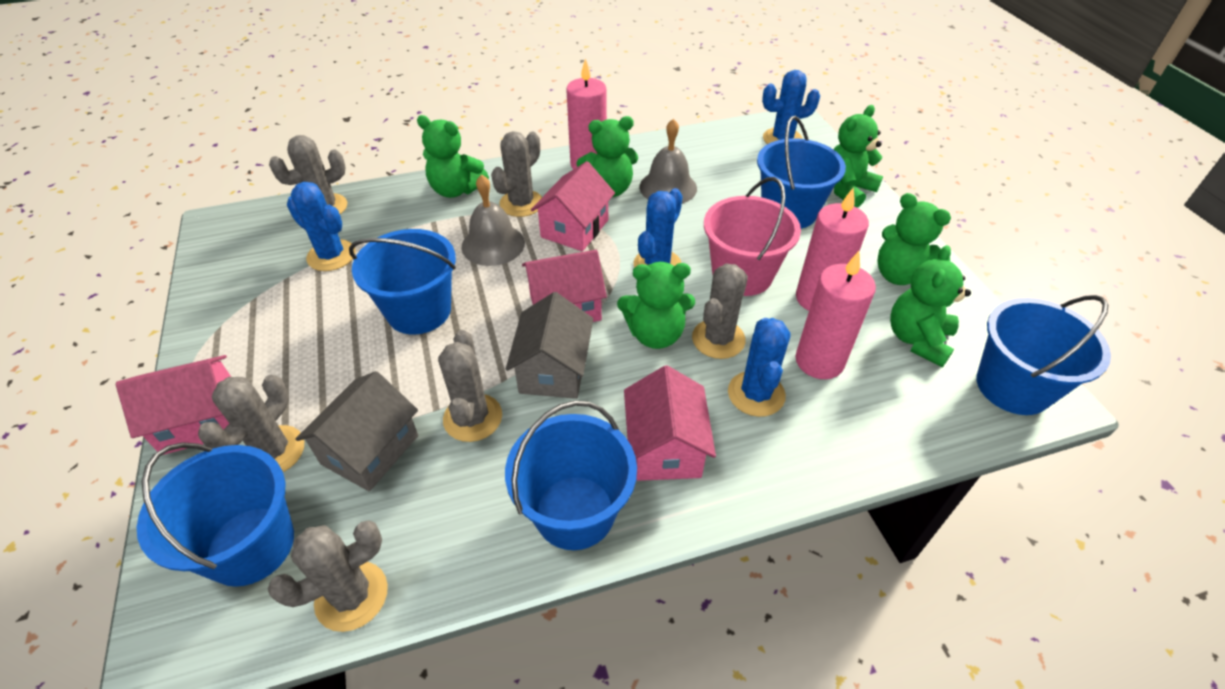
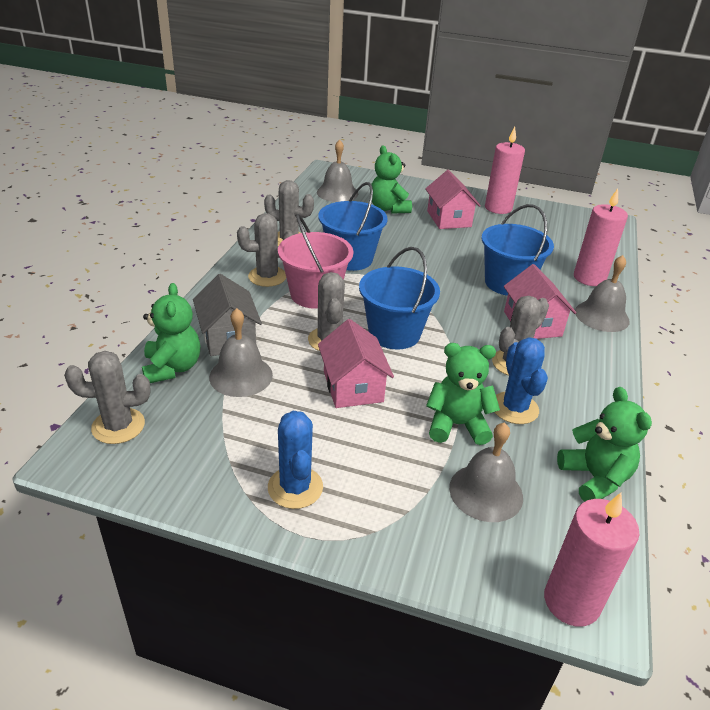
blue bucket: [137,442,294,587] [349,229,456,335] [505,400,637,550] [757,116,846,229] [976,295,1111,415] = 5 -> [318,182,388,271] [359,247,440,350] [481,204,554,296] = 3
blue cactus: [287,182,356,271] [633,188,683,268] [728,318,790,417] [762,70,820,144] = 4 -> [268,411,323,509] [495,337,548,424] = 2
green teddy bear: [417,115,489,198] [576,116,638,197] [617,262,695,349] [833,105,883,208] [877,193,951,285] [890,245,971,367] = 6 -> [142,283,200,383] [371,145,412,214] [426,343,500,445] [557,387,652,502] = 4
grey bell: [462,174,525,266] [639,119,697,204] = 2 -> [209,308,273,397] [317,140,358,202] [449,422,523,522] [575,255,630,332] = 4
grey cactus: [198,375,304,472] [268,520,388,632] [269,135,347,214] [438,330,502,442] [491,131,542,217] [692,263,748,359] = 6 -> [64,351,151,444] [237,213,294,287] [264,180,314,246] [308,272,345,351] [492,296,549,375] = 5
grey house: [295,371,418,491] [506,292,593,399] = 2 -> [193,274,262,356] = 1
pink house: [116,355,231,455] [522,250,607,322] [531,161,615,251] [624,365,716,481] = 4 -> [318,319,394,408] [425,170,481,229] [504,264,576,339] = 3

